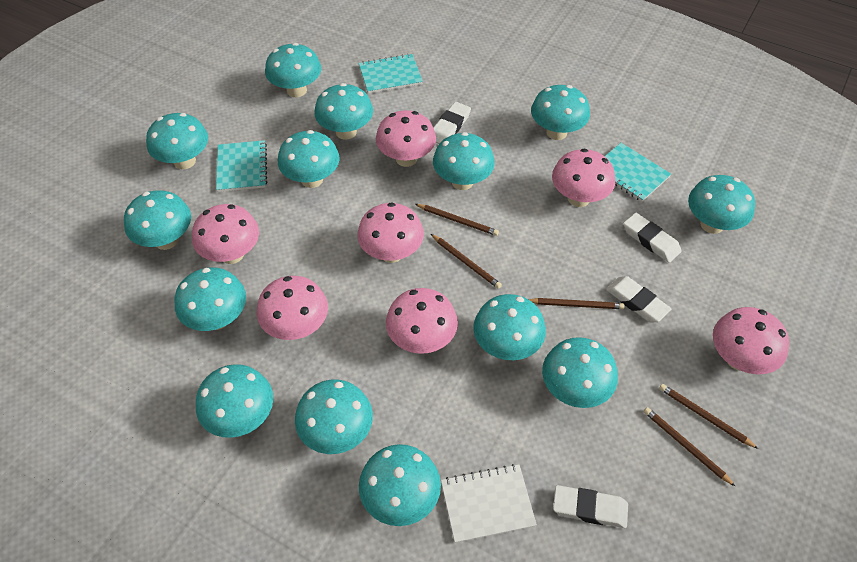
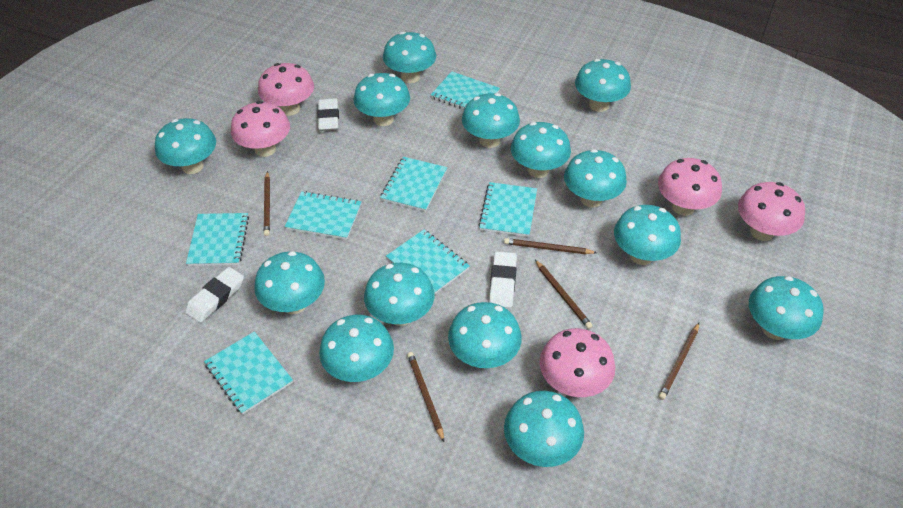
pink mushroom: [192,204,259,264] [257,276,328,340] [357,202,424,263] [376,110,436,167] [386,288,458,354] [552,149,615,207] [713,307,789,374] = 7 -> [231,101,290,157] [258,63,314,116] [540,328,615,397] [658,158,722,216] [738,182,805,241] = 5
turquoise notebook: [216,140,267,192] [359,54,423,94] [605,143,671,202] = 3 -> [186,213,249,266] [204,331,293,415] [285,191,362,240] [380,157,447,212] [386,229,470,295] [431,71,500,109] [478,182,537,237] = 7
white eraser: [433,102,471,144] [553,485,628,528] [606,276,671,323] [623,213,682,263] = 4 -> [185,267,244,323] [317,98,339,131] [489,251,517,308] = 3
white notebook: [441,464,537,543] = 1 -> none = 0

